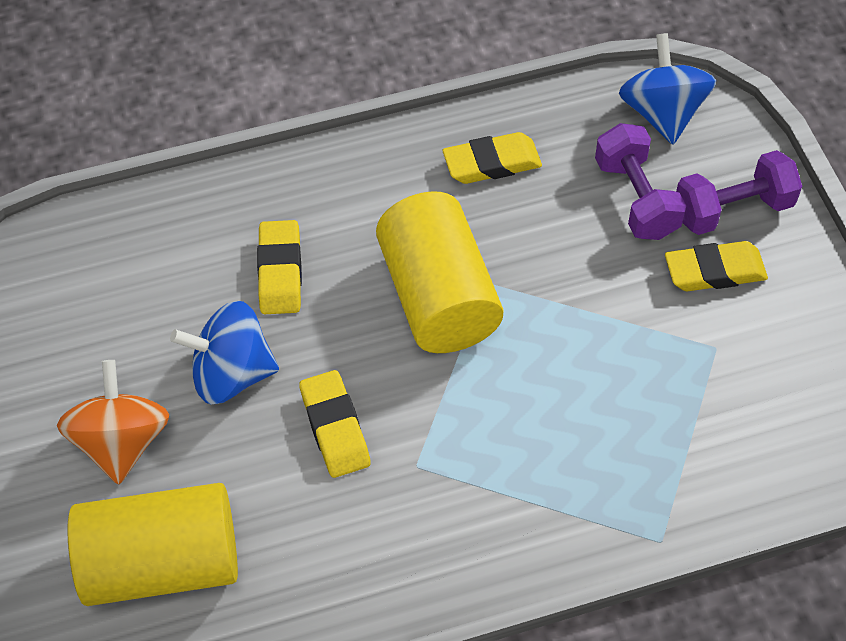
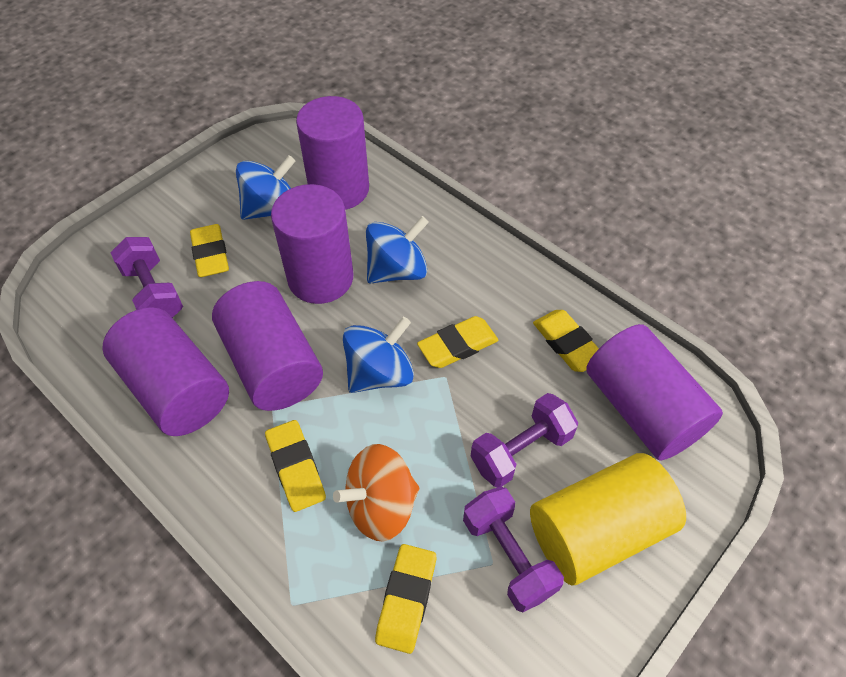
blue spinning top: [170,301,279,404] [619,33,716,144] = 2 -> [236,155,295,220] [343,317,414,393] [366,216,429,284] = 3
purple cylinder: none = 0 -> [102,307,229,436] [212,281,323,411] [271,184,353,304] [296,96,369,210] [586,324,723,460] = 5
purple dumbbell: [595,123,686,240] [676,150,802,235] = 2 -> [111,237,183,318] [463,487,564,612] [471,393,578,487] = 3
yellow cylinder: [67,483,238,606] [376,191,504,353] = 2 -> [530,453,686,585] = 1
yellow eraser: [257,220,302,314] [299,370,371,478] [443,132,542,184] [665,241,768,291] = 4 -> [190,224,229,277] [265,420,326,512] [375,544,436,654] [417,316,498,368] [533,310,599,372] = 5

